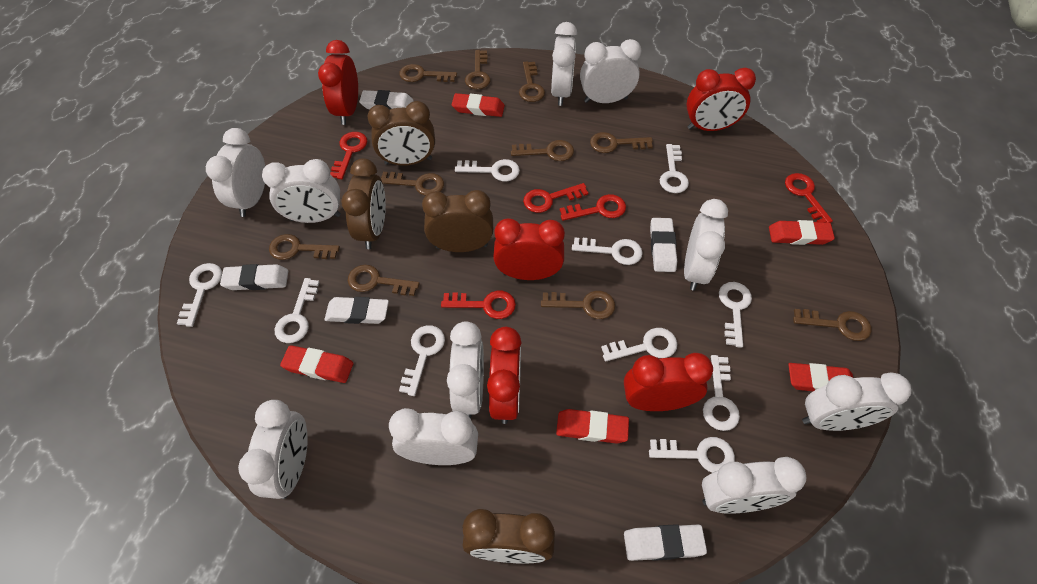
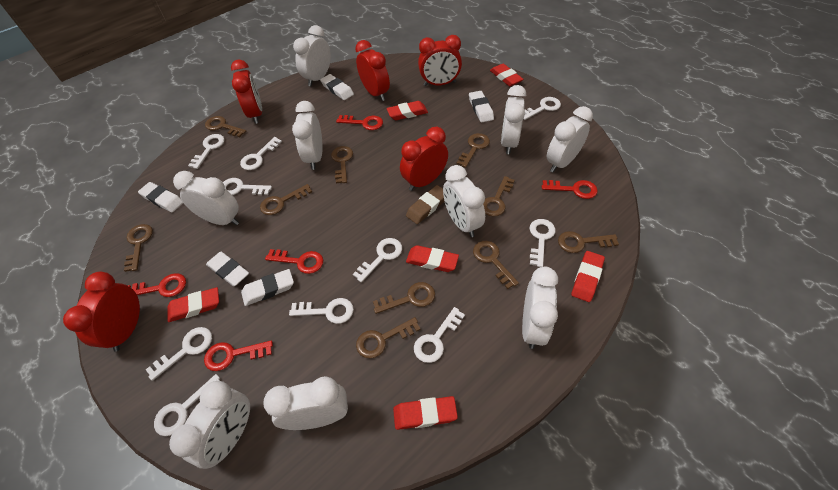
brown clock: [341,158,386,249] [367,101,435,166] [422,190,493,252] [463,509,555,564] = 4 -> none = 0
brown eraser: none = 0 -> [406,185,445,224] = 1
red eraser: [280,345,353,383] [452,93,505,117] [556,409,629,444] [769,220,835,245] [788,363,853,391] = 5 -> [167,287,219,322] [387,101,428,120] [393,396,458,430] [406,245,459,272] [490,64,523,86] [571,251,605,302] = 6
white clock: [206,128,265,217] [238,400,308,499] [262,159,341,223] [389,408,478,465] [447,321,484,418] [551,22,577,106] [580,39,641,103] [684,199,728,291] [702,457,806,514] [802,373,911,431] = 10 -> [169,381,250,469] [173,171,239,225] [263,376,348,430] [292,101,323,170] [293,25,331,86] [443,165,485,237] [501,85,526,154] [522,267,558,349] [547,106,593,172] = 9

